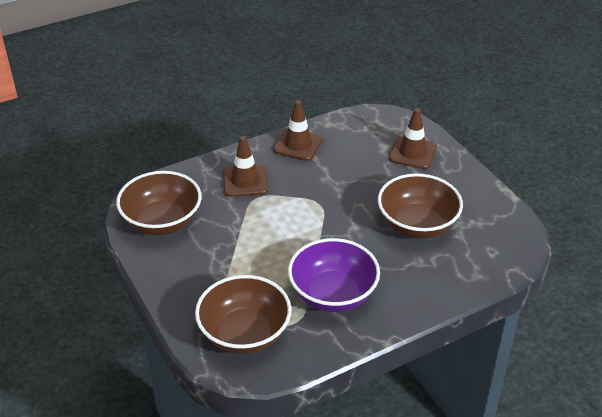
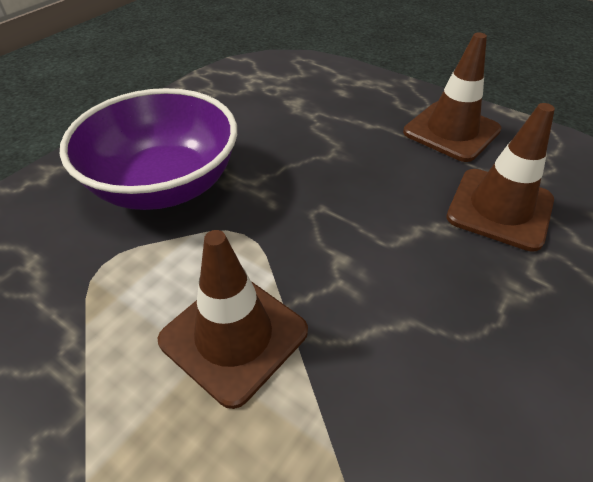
brown bowl: [116,171,202,235] [195,275,291,354] [378,173,463,239] = 3 -> none = 0

